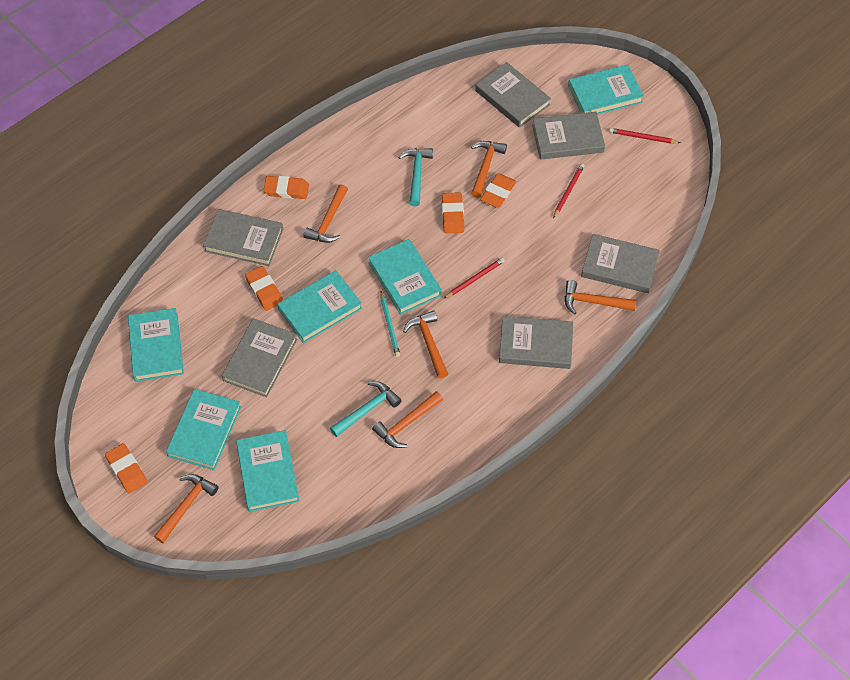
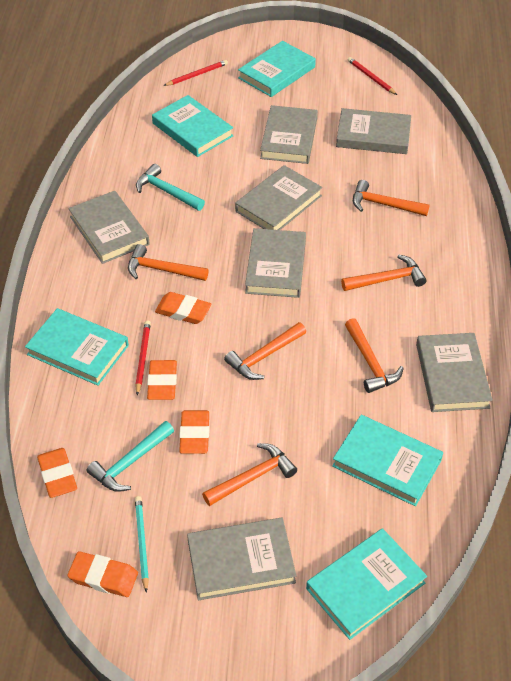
grey book: [203,209,283,266] [222,318,297,397] [475,62,551,128] [499,316,573,369] [532,112,605,160] [581,234,660,293] = 6 -> [68,191,150,264] [187,518,296,600] [235,165,323,230] [245,228,306,298] [260,105,318,164] [336,108,411,154] [416,333,493,412] = 7
turquoise book: [128,308,184,382] [166,389,241,470] [236,430,299,512] [277,270,362,343] [368,239,442,315] [568,65,644,114] = 6 -> [25,308,129,386] [152,95,234,157] [238,41,316,97] [306,528,427,640] [332,415,443,506] = 5

